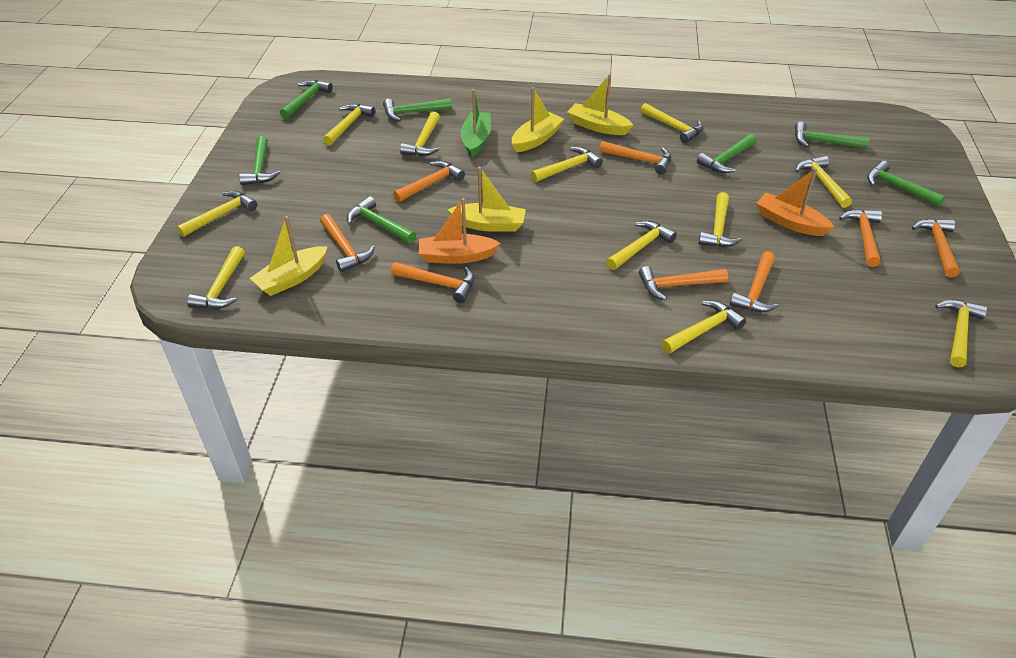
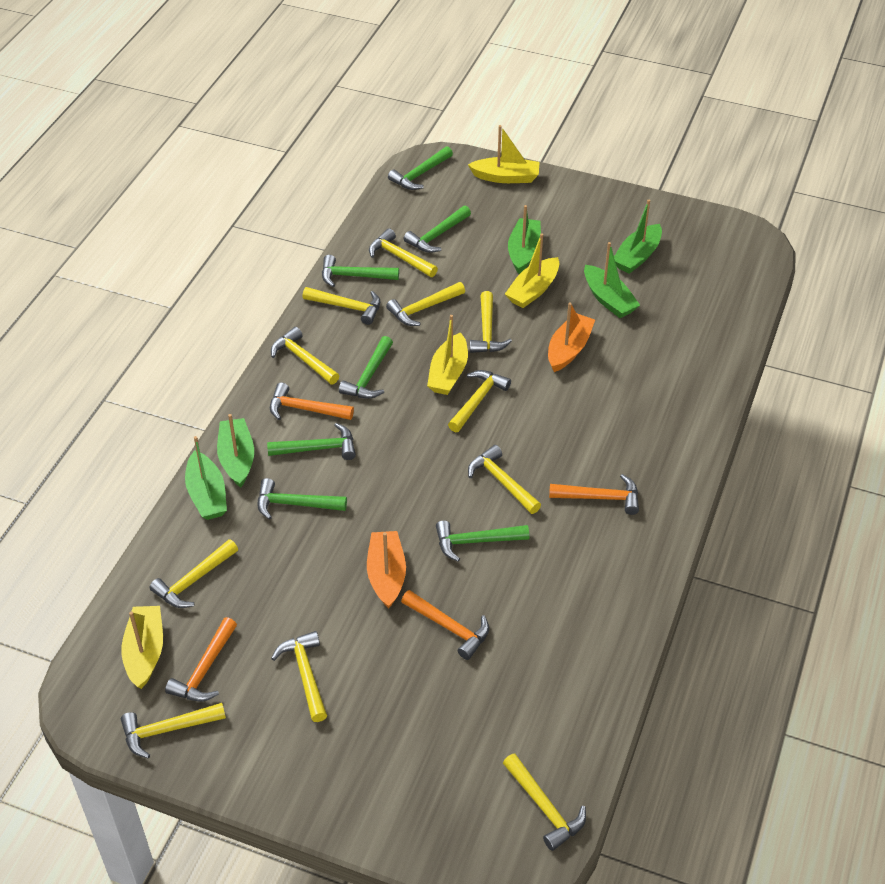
green boat: [461,89,491,157] = 1 -> [185,436,227,520] [217,414,254,488] [508,205,541,274] [584,242,640,318] [614,200,662,274] = 5
orange hammer: [320,214,375,272] [391,262,474,303] [393,161,465,202] [599,141,671,174] [639,266,728,301] [730,251,779,312] [839,209,882,267] [912,218,960,278] = 8 -> [165,617,237,702] [270,383,354,420] [401,590,489,660] [549,474,639,515] = 4

